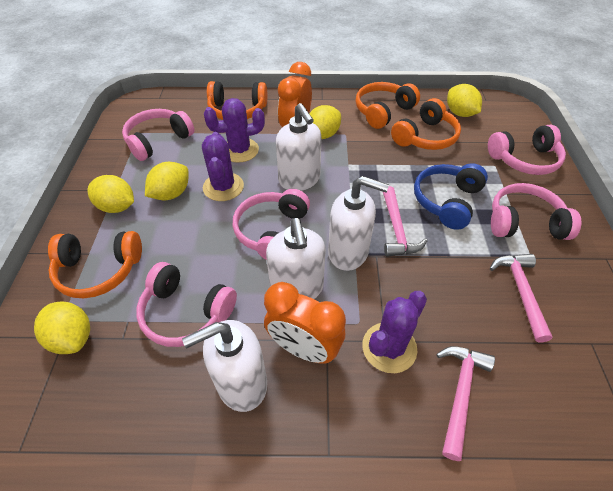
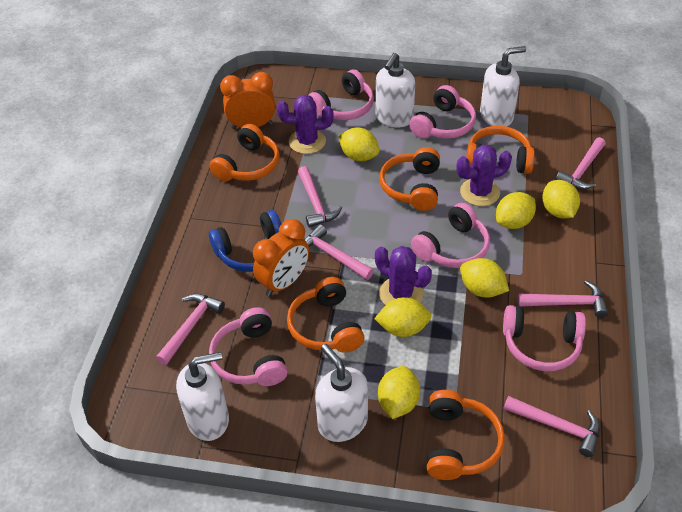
orange headphones: [48,231,142,298] [207,81,267,120] [355,82,420,129] [391,98,461,150] = 4 -> [209,124,280,181] [287,277,364,353] [379,147,440,211] [427,390,505,480] [466,126,535,174] = 5
pink hammer: [383,186,427,257] [436,346,495,461] [490,254,552,342] = 3 -> [156,294,225,365] [298,166,342,228] [305,225,374,280] [504,396,600,457] [517,280,608,318] [556,137,606,190] = 6
yellow lemon: [34,301,90,354] [88,175,134,213] [145,162,189,200] [309,105,341,139] [447,84,482,117] = 5 -> [339,128,380,161] [374,297,432,337] [378,366,420,419] [460,258,509,298] [496,192,536,229] [542,180,580,218] = 6

